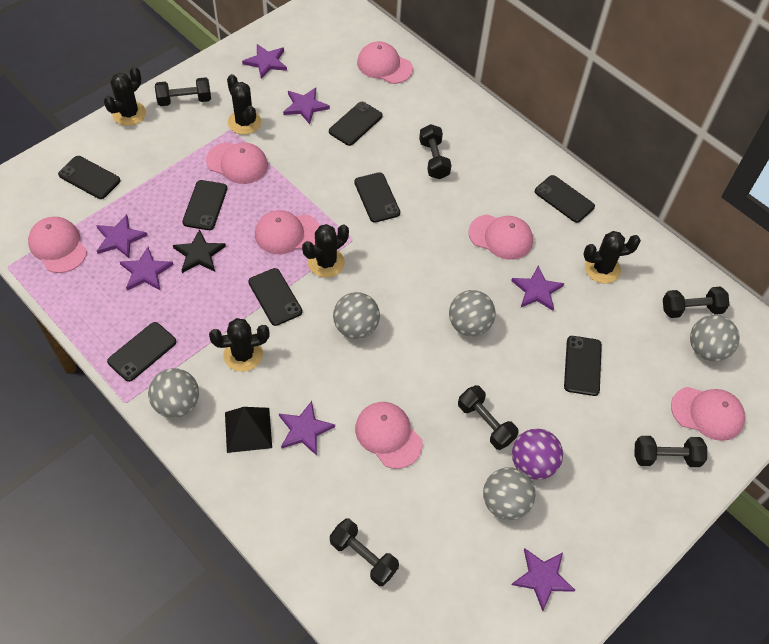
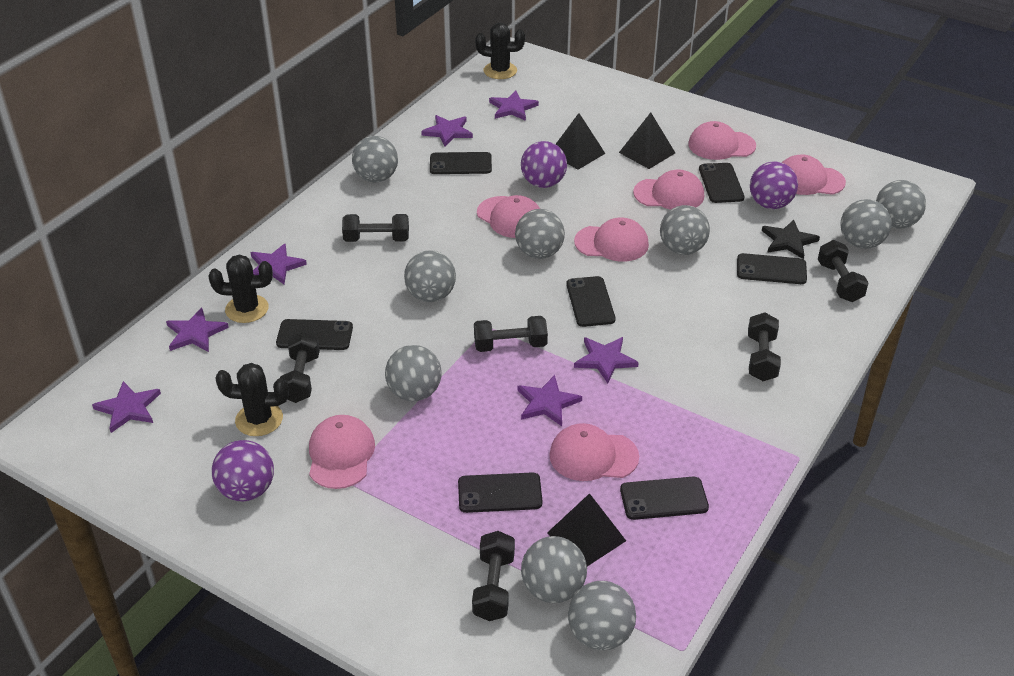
black cactus: [104,66,146,126] [209,318,270,372] [227,74,261,135] [302,224,349,277] [583,231,641,283] = 5 -> [208,255,273,323] [215,363,289,436] [475,23,525,79] = 3
black phone: [58,156,121,199] [107,322,176,382] [182,180,227,230] [248,268,302,326] [329,102,383,146] [354,172,400,223] [535,175,595,223] [564,336,602,396] = 8 -> [276,319,353,350] [430,152,492,174] [458,472,542,513] [566,276,616,327] [620,477,709,520] [699,163,744,203] [737,253,807,284] = 7
black pyramid: [225,407,272,453] = 1 -> [547,493,626,566] [556,113,606,170] [619,112,675,169] = 3
grey ball: [148,368,199,418] [333,292,380,339] [449,290,496,337] [483,467,535,520] [690,315,740,361] = 5 -> [352,136,398,182] [385,345,442,401] [404,250,456,302] [515,209,565,259] [521,536,587,603] [568,581,636,650] [660,205,710,255] [840,199,892,249] [876,180,926,229] = 9
purple ball: [512,429,563,480] = 1 -> [212,440,274,501] [521,141,567,188] [750,161,798,209] = 3

